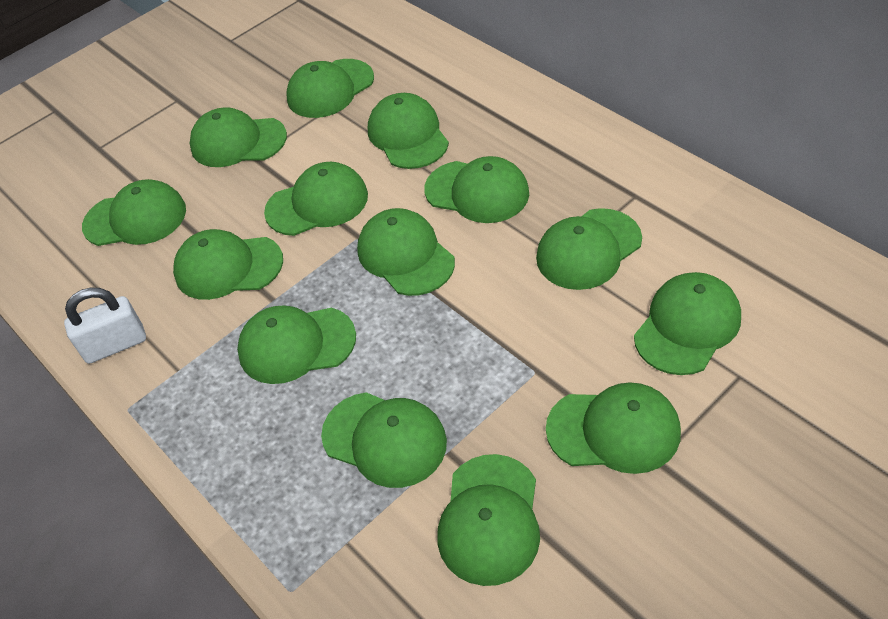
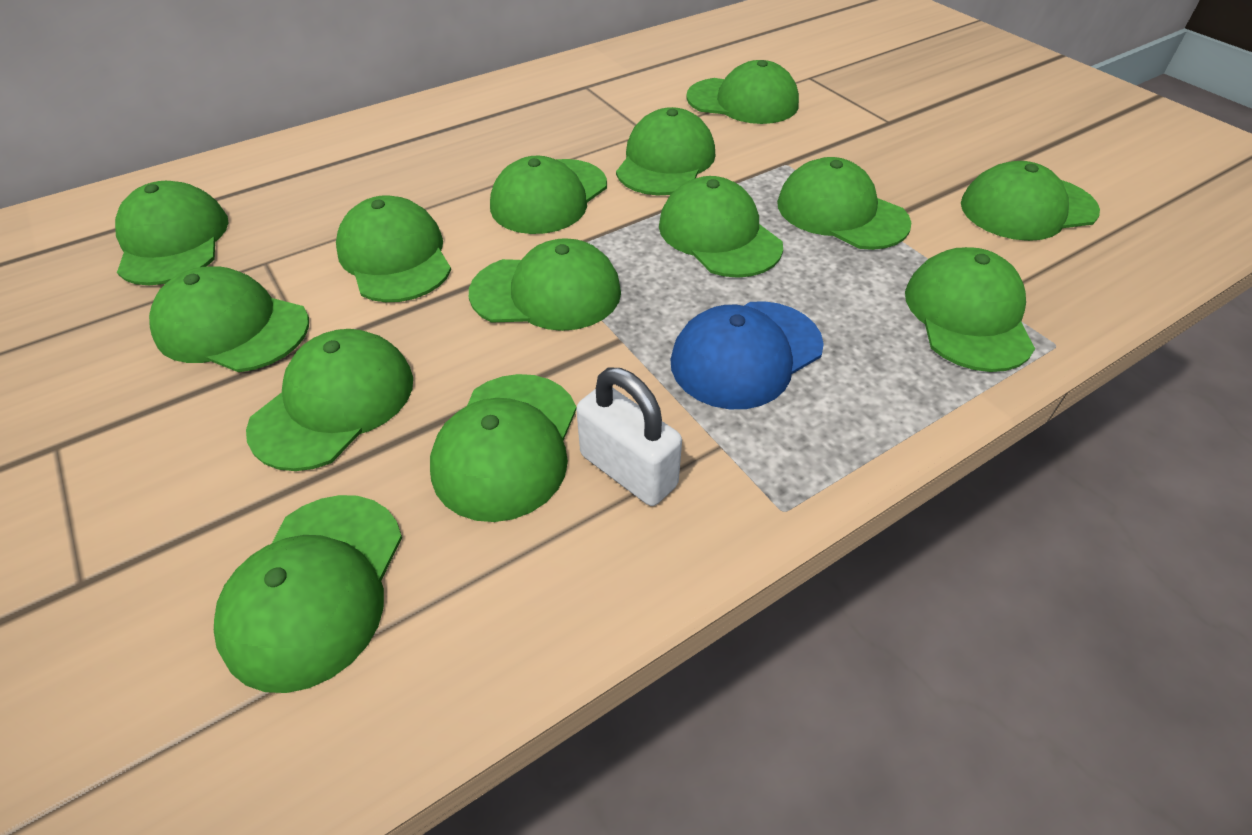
blue cap: none = 0 -> [670,301,824,409] = 1

